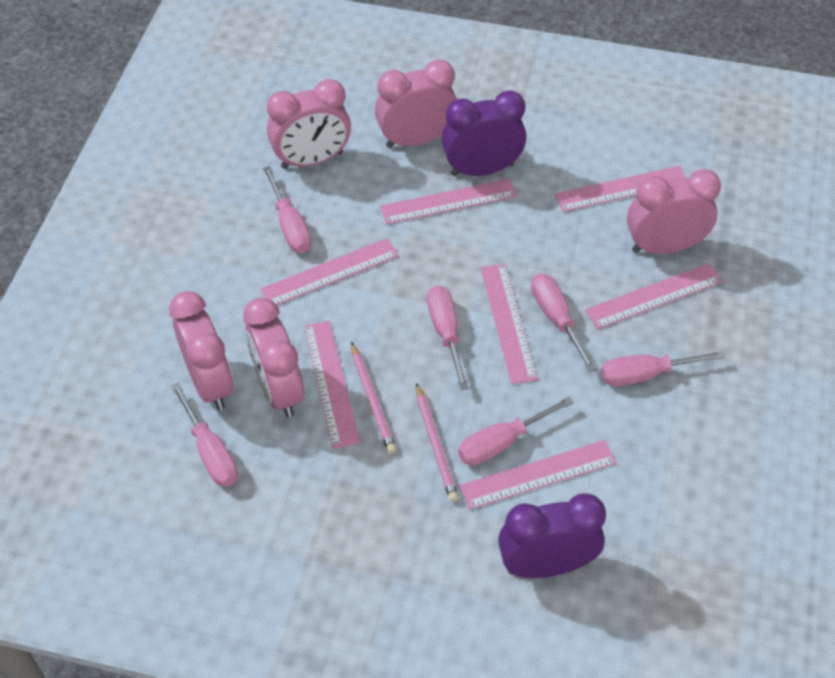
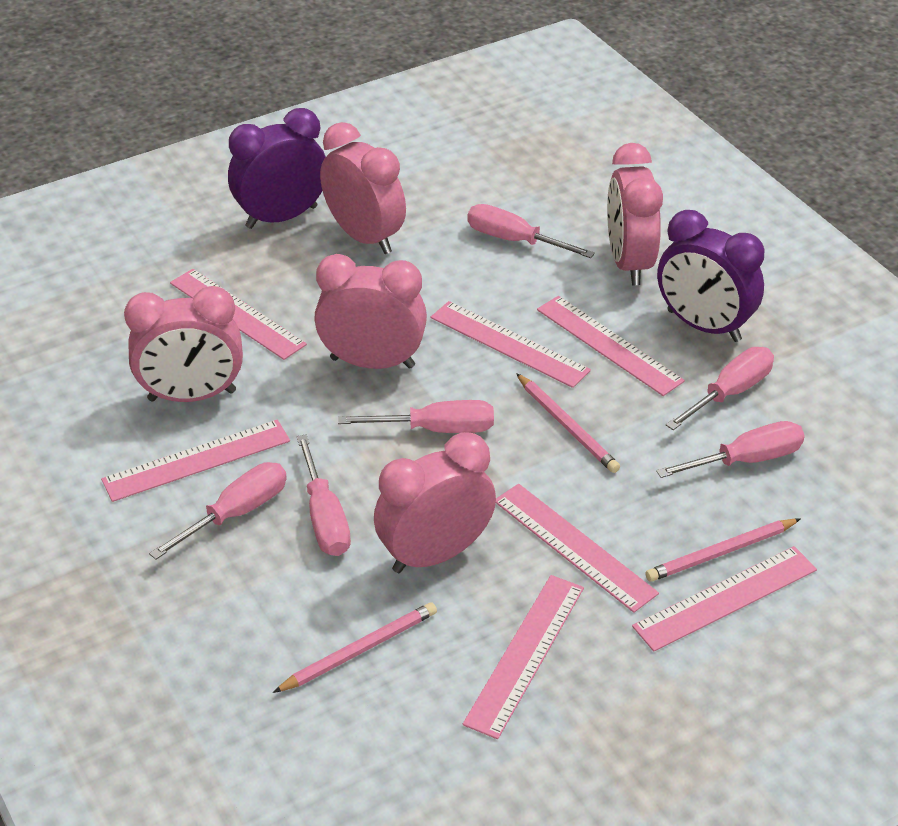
pink pencil: [351,342,396,454] [416,383,459,502] = 2 -> [273,602,437,693] [516,373,620,473] [645,519,800,582] = 3

